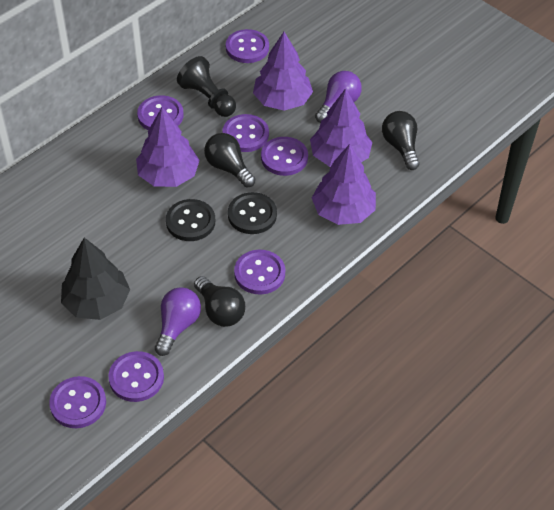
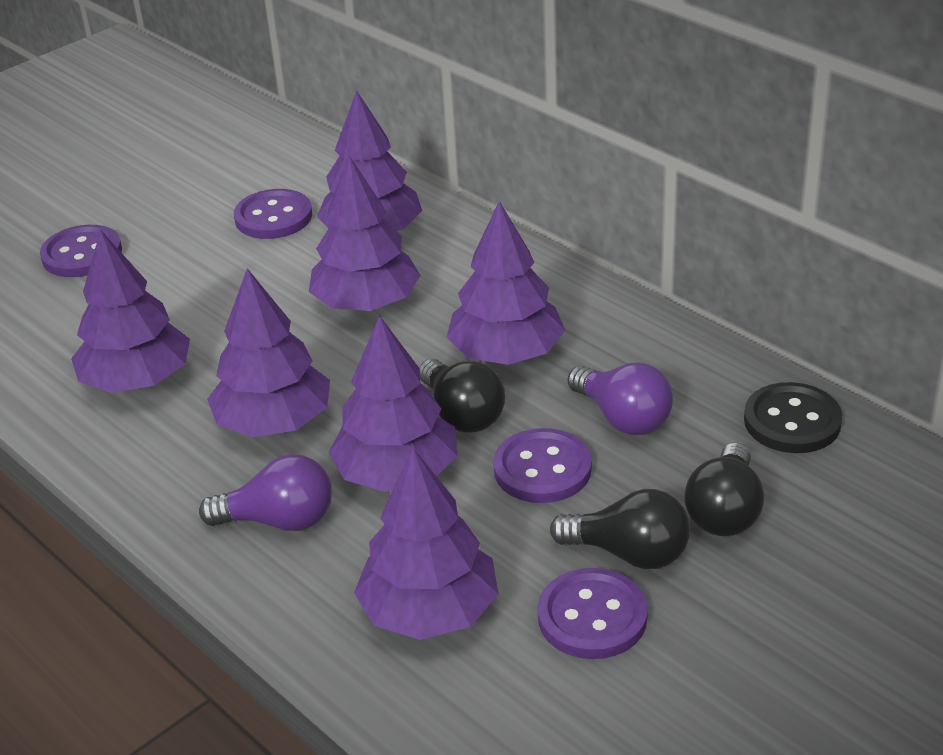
black button: [166,199,215,241] [228,192,277,234] = 2 -> [744,382,842,453] = 1
black pawn: [177,56,236,117] = 1 -> none = 0
black tree: [61,238,130,320] = 1 -> none = 0
purple button: [49,376,106,428] [108,351,164,402] [137,95,184,130] [222,114,269,152] [226,29,269,63] [234,250,285,294] [261,137,308,176] = 7 -> [40,225,122,277] [234,189,312,239] [493,428,592,503] [537,568,648,659] = 4
purple tree: [136,107,200,187] [253,32,313,111] [310,88,372,167] [312,144,376,225] = 4 -> [71,230,190,393] [207,268,330,437] [309,156,421,311] [317,90,422,231] [328,315,458,492] [354,448,498,640] [446,201,565,365] = 7

